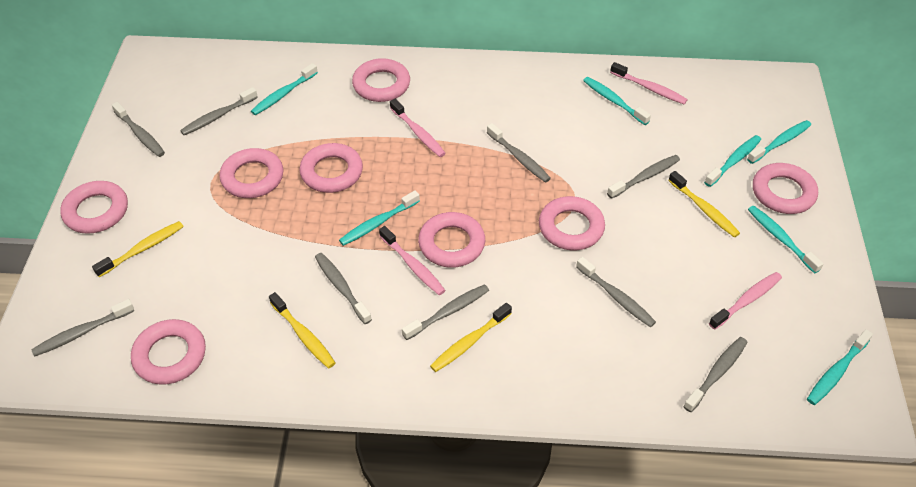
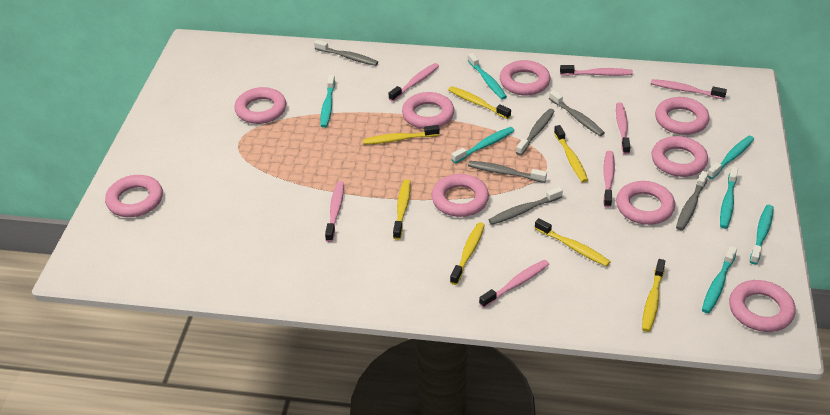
grey toothbrush: [31,299,134,356] [112,102,165,157] [180,87,258,135] [315,253,372,324] [402,284,489,340] [487,123,551,183] [576,257,656,327] [607,155,680,199] [683,337,748,412] = 9 -> [314,40,378,66] [468,161,547,183] [489,187,563,225] [516,109,555,155] [549,90,605,136] [676,171,709,230] = 6
pink ring: [60,181,128,234] [131,319,206,385] [220,148,284,198] [299,143,363,193] [352,58,410,102] [418,212,485,268] [539,196,605,250] [753,163,818,214] = 8 -> [105,175,163,217] [234,87,286,124] [402,92,454,129] [431,174,489,217] [500,60,550,95] [616,181,675,225] [652,136,708,177] [655,97,709,135] [729,280,796,332] = 9
pink toothbrush: [379,226,446,295] [390,99,446,157] [610,62,688,104] [709,272,782,330] = 4 -> [325,182,344,242] [389,63,439,102] [479,260,549,308] [560,65,633,76] [603,151,615,208] [616,103,630,154] [651,79,727,99] = 7
yellow toothbrush: [92,221,184,277] [269,292,335,368] [430,303,512,372] [668,171,740,237] = 4 -> [363,125,440,145] [393,179,411,240] [448,86,511,119] [450,222,485,285] [535,218,611,267] [554,125,588,182] [642,259,665,332] = 7

